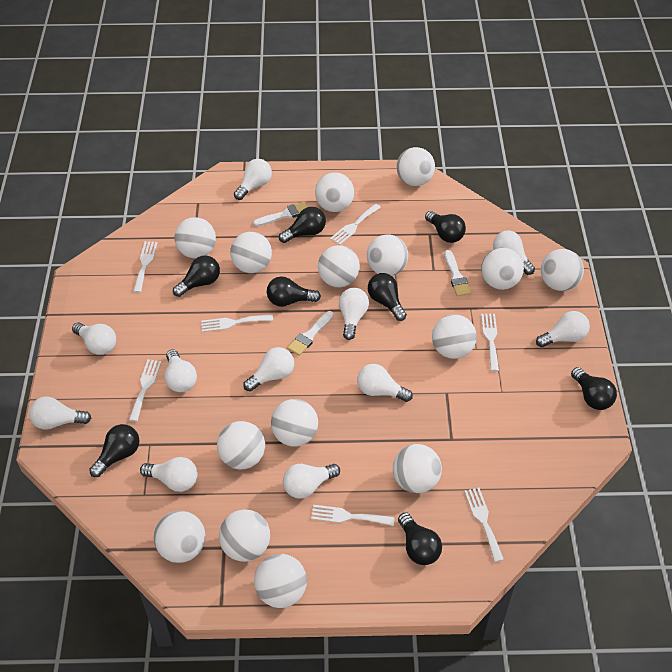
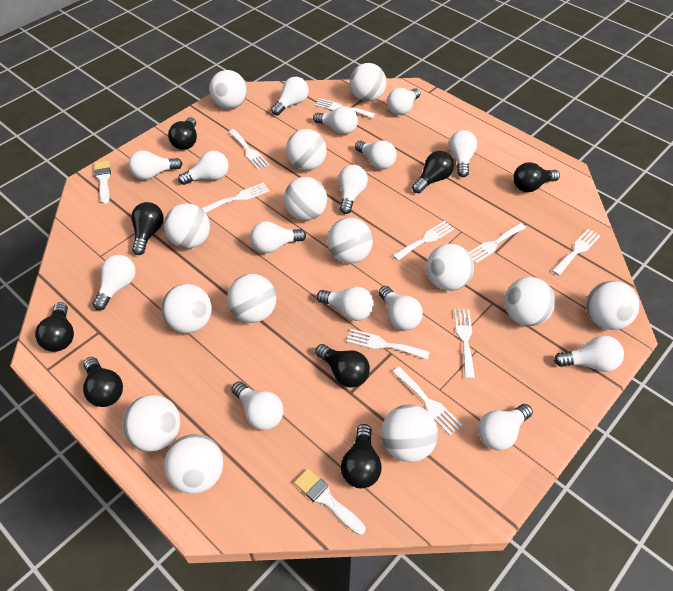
white ball: [154,511,205,563] [174,217,216,259] [217,421,265,470] [219,509,270,562] [230,232,272,273] [254,554,307,608] [271,399,318,447] [315,172,354,212] [318,245,360,287] [367,234,408,276] [393,444,442,493] [396,147,435,186] [432,314,477,359] [481,247,524,290] [541,249,584,291] = 15 -> [122,395,180,452] [161,284,212,333] [164,203,210,249] [164,434,224,494] [209,70,247,109] [227,274,277,323] [284,177,327,221] [286,129,327,170] [327,218,373,264] [349,63,386,102] [381,405,438,462] [426,243,474,291] [504,277,555,326] [586,281,639,330] = 14
white brush: [253,202,308,226] [287,311,334,356] [444,250,471,296] = 3 -> [94,160,111,204] [294,469,365,535] = 2
white fork: [129,359,161,422] [133,241,158,293] [201,314,273,332] [311,505,395,526] [330,204,381,245] [464,487,504,562] [481,314,499,371] = 7 -> [202,182,269,213] [229,129,269,170] [315,98,375,118] [346,329,430,359] [393,221,454,261] [393,367,462,435] [454,309,475,379] [469,223,526,264] [552,229,600,276] = 9
white light bulb: [29,396,91,430] [72,322,116,355] [140,457,198,492] [164,349,197,392] [234,159,272,200] [243,347,294,392] [283,464,340,499] [339,288,369,340] [357,364,413,402] [493,231,535,275] [536,311,590,347] = 11 -> [93,255,136,310] [129,150,183,180] [178,151,229,185] [231,381,283,430] [250,221,306,253] [271,77,309,116] [313,106,358,134] [317,287,374,321] [338,165,368,214] [355,140,397,170] [379,286,423,330] [387,88,421,115] [449,130,477,177] [478,404,533,450] [554,335,624,372] = 15

